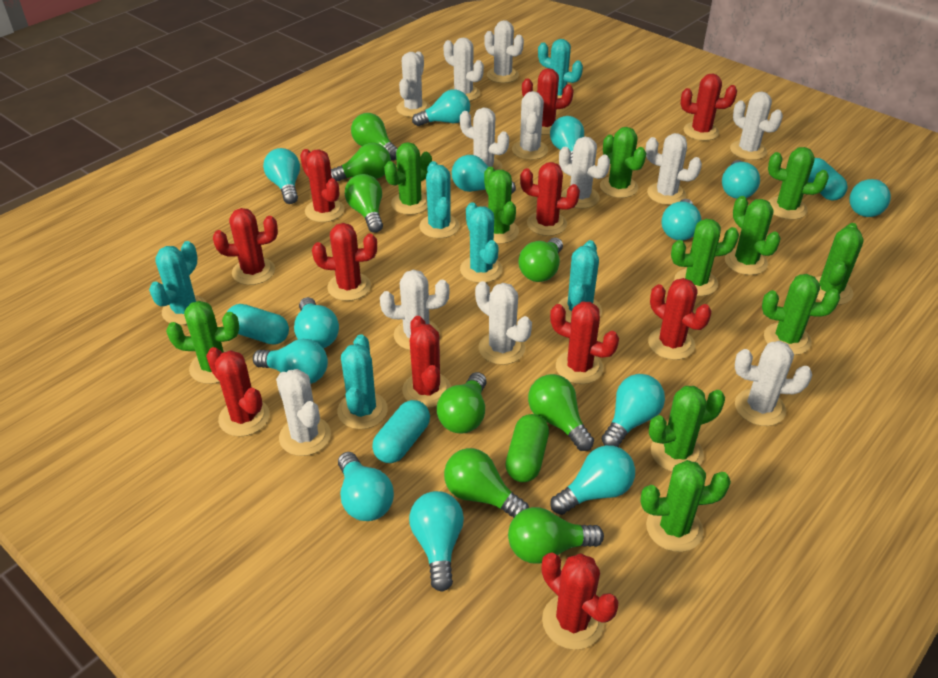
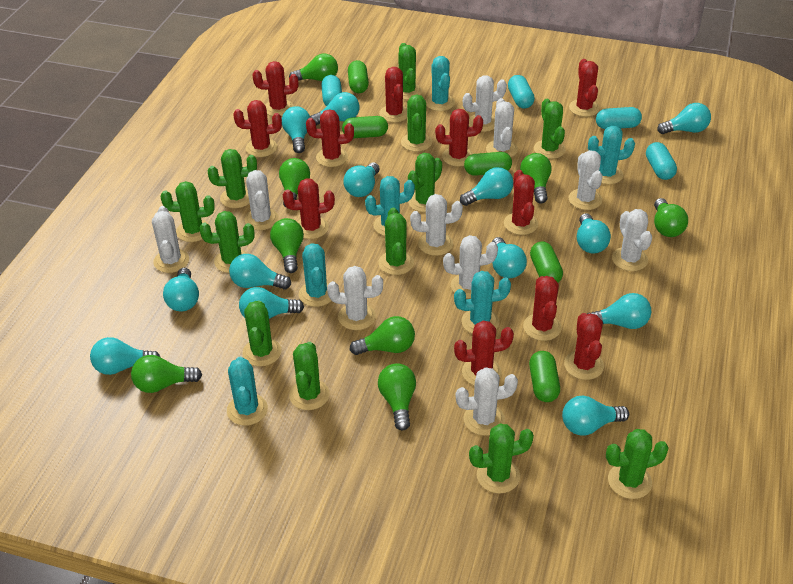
green cactus: [166,301,239,384] [384,142,432,215] [484,167,519,244] [600,127,646,198] [640,460,731,552] [649,386,725,472] [671,219,739,296] [725,196,781,275] [762,274,840,355] [768,147,829,220] [815,223,864,305] = 11 -> [161,181,215,242] [199,211,255,273] [208,149,257,208] [242,301,281,367] [289,342,330,410] [378,208,414,275] [398,43,422,100] [401,95,432,152] [408,153,442,212] [469,424,534,494] [534,99,566,159] [606,429,669,499] = 12
green capsule: [506,414,549,482] = 1 -> [342,116,388,138] [348,60,369,93] [464,152,512,176] [529,351,560,402] [530,241,563,282] = 5
turquoise capsule: [227,304,289,345] [372,400,430,463] [808,158,848,200] = 3 -> [321,75,342,106] [508,75,535,109] [596,107,642,129] [646,142,677,180] = 4
white cactus: [276,369,331,456] [380,270,449,350] [396,51,430,117] [443,38,484,101] [460,107,509,170] [475,281,532,365] [484,20,524,83] [512,91,548,160] [559,137,610,209] [645,133,702,205] [730,92,783,160] [735,341,812,426] = 12 -> [152,206,189,273] [245,170,279,230] [327,266,383,330] [410,194,463,256] [443,235,498,299] [456,367,518,436] [463,75,507,132] [486,98,518,157] [569,150,602,210] [612,209,652,271] = 10

